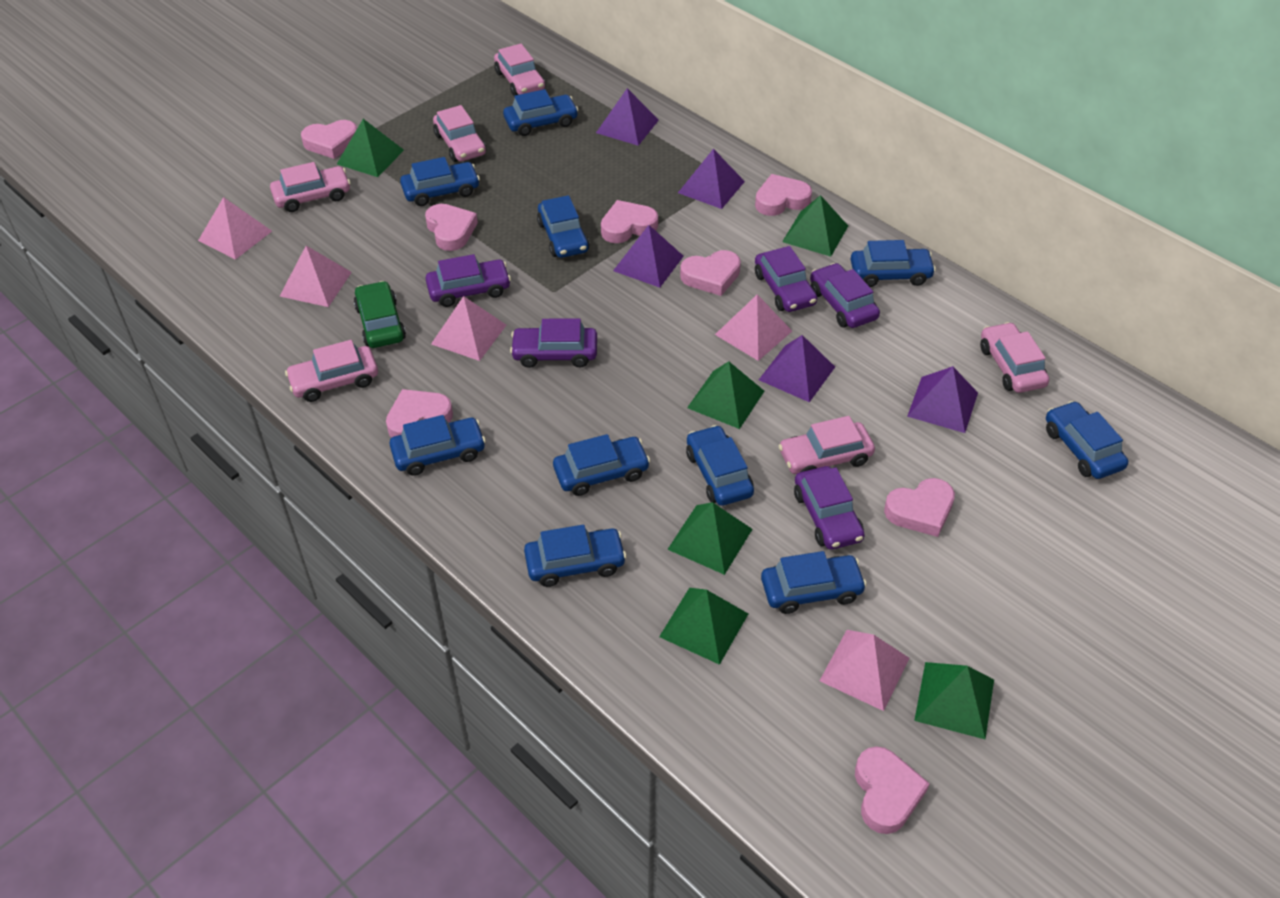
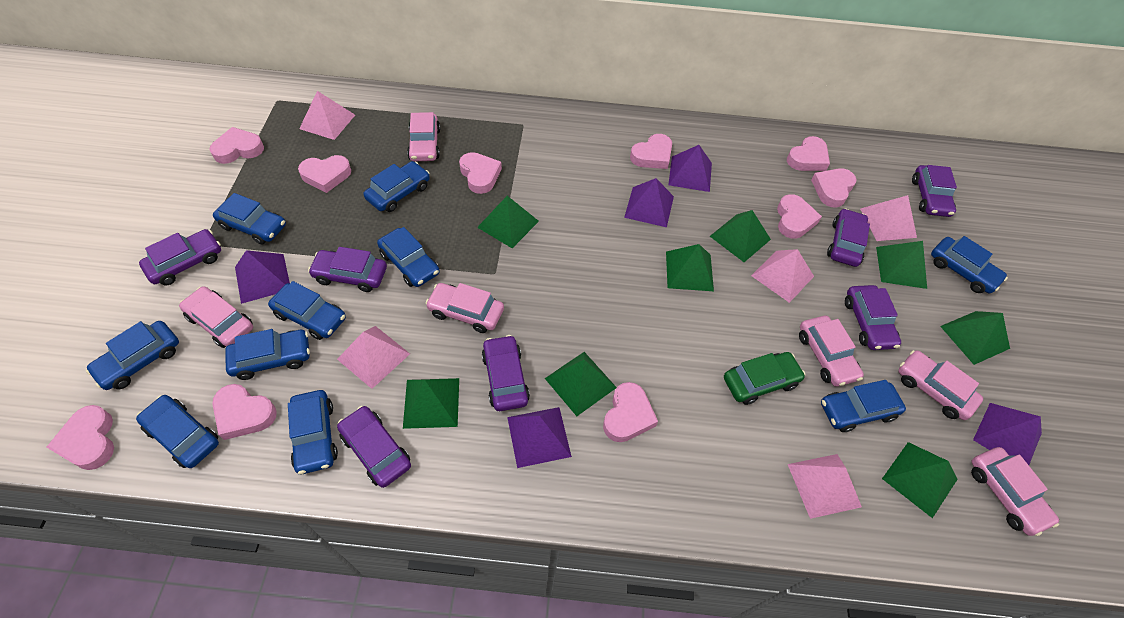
green pyramid: [337,119,404,177] [659,588,748,665] [667,502,752,575] [687,361,765,429] [782,195,848,257] [914,662,994,739] = 6 -> [403,378,459,429] [477,196,539,248] [545,352,617,416] [666,244,714,291] [710,210,771,262] [876,241,927,289] [882,442,958,518] [940,311,1010,365] = 8
pink heart: [301,120,357,159] [386,389,453,438] [425,204,478,251] [601,200,658,243] [680,250,741,296] [755,174,812,216] [855,747,930,834] [884,478,955,537] = 8 -> [46,405,114,470] [209,127,264,164] [212,384,277,440] [298,155,351,193] [459,152,502,194] [603,382,658,442] [630,134,672,169] [777,194,822,239] [787,136,830,171] [811,169,857,208] = 10
purple car: [426,254,511,307] [510,319,597,368] [755,246,817,312] [794,466,865,550] [810,263,880,328] = 5 -> [139,229,221,286] [308,247,387,292] [337,406,411,488] [482,335,530,411] [827,208,870,267] [845,285,901,350] [912,165,957,217] = 7

